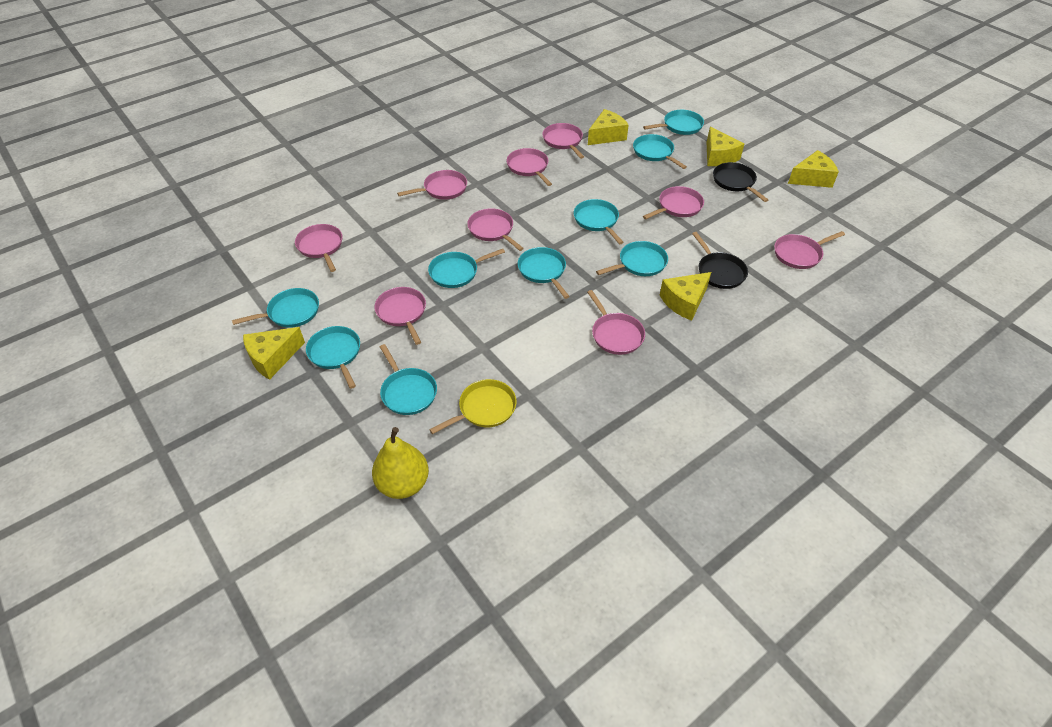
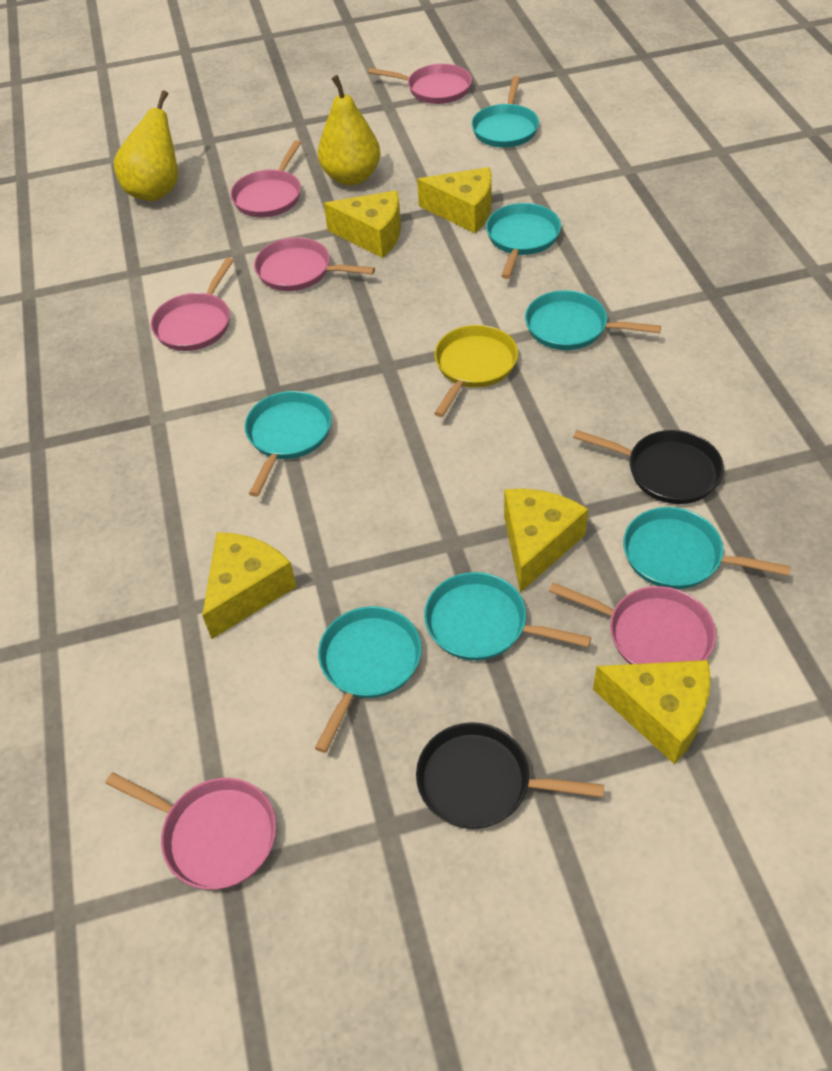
pink pan: [295,224,343,272] [374,287,426,345] [397,170,467,200] [467,208,524,251] [507,148,552,186] [542,123,584,159] [587,290,645,355] [643,186,704,219] [774,231,845,269] = 9 -> [105,772,276,890] [151,258,234,351] [230,140,301,217] [254,237,375,291] [368,64,472,104] [549,583,716,664] = 6
turquoise pan: [232,288,319,328] [306,326,360,389] [380,344,437,415] [428,249,505,288] [518,247,570,299] [574,199,624,244] [596,241,668,276] [633,134,687,169] [643,110,704,135] = 9 -> [245,391,332,497] [315,606,422,753] [424,572,591,661] [471,76,539,148] [486,203,561,279] [525,290,661,350] [623,507,791,589] = 7
yellow pear: [372,427,429,499] = 1 -> [113,90,178,201] [318,75,380,185] = 2

